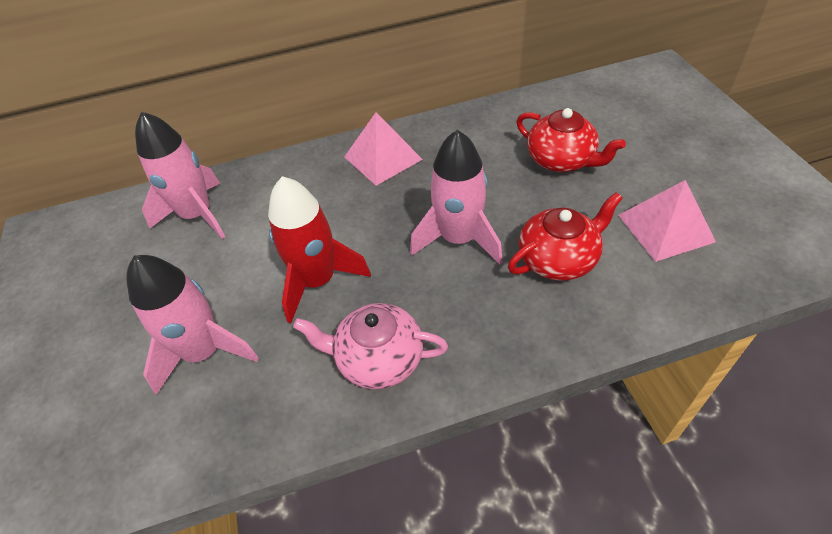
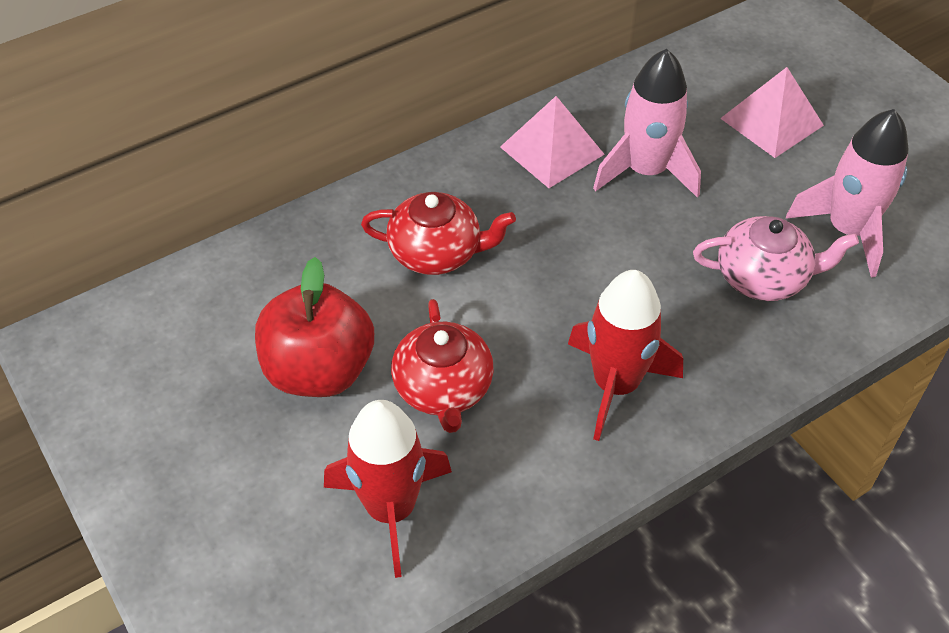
pink rocket: [126,255,259,395] [135,111,225,239] [410,130,503,264] = 3 -> [593,49,701,198] [786,109,908,277] = 2
red apple: none = 0 -> [255,257,374,397] = 1
red rocket: [268,176,371,323] = 1 -> [324,400,452,578] [568,270,683,441] = 2

